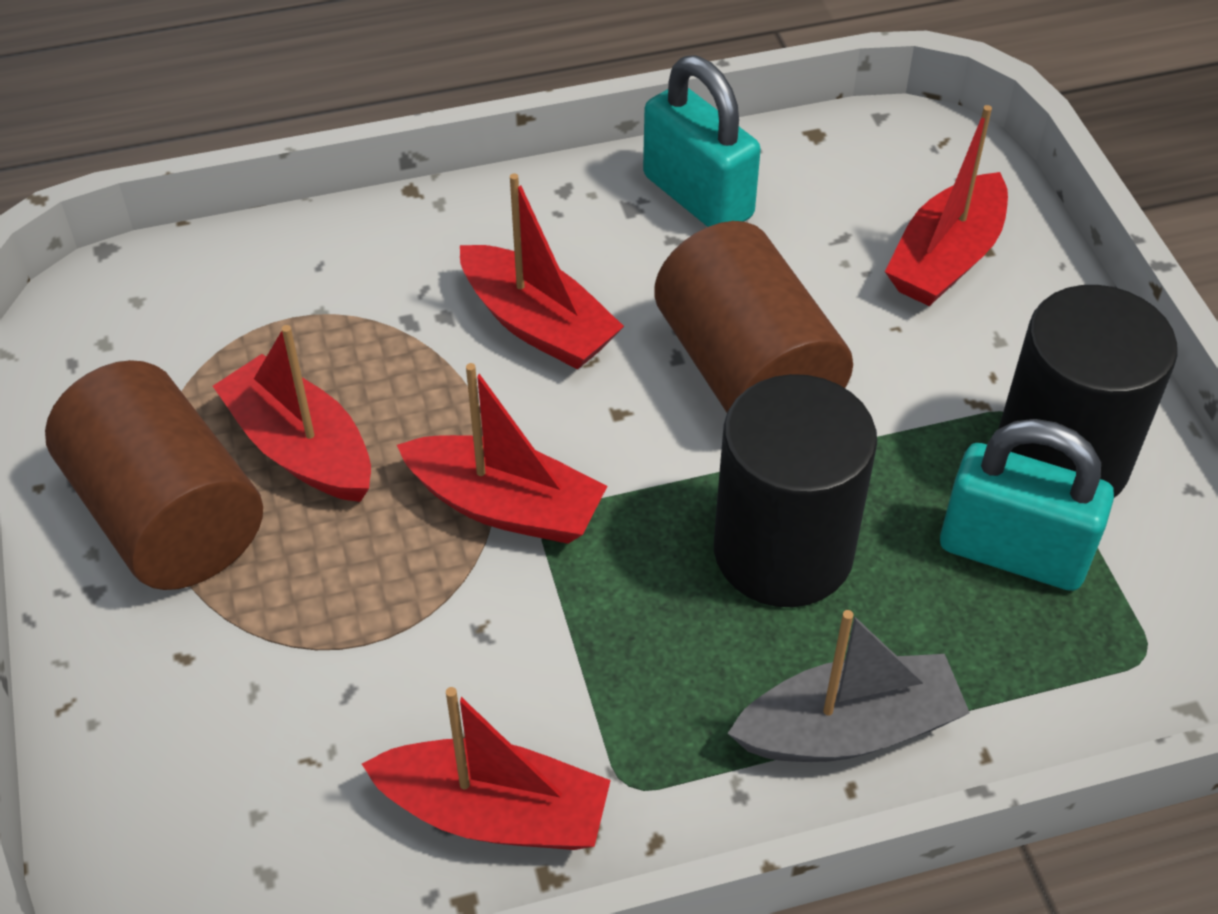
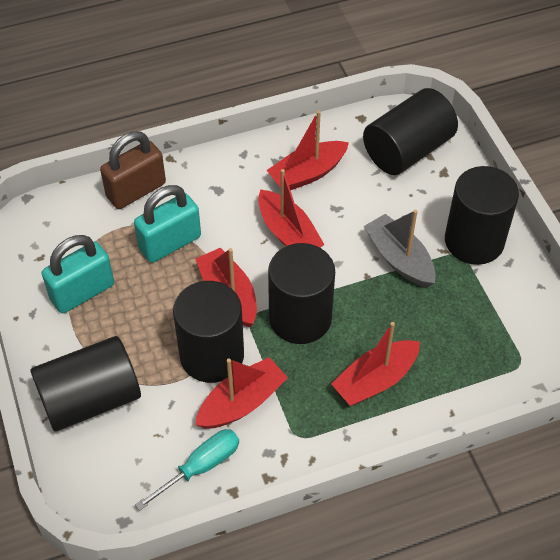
black cylinder: [714,374,877,607] [999,285,1177,498] = 2 -> [30,336,141,432] [173,281,244,383] [268,243,335,344] [363,88,458,175] [445,166,519,265] = 5
brown cylinder: [45,360,263,590] [654,221,853,412] = 2 -> none = 0
brown padlock: none = 0 -> [100,132,166,209] = 1
turquoise screwdriver: none = 0 -> [135,429,239,511] = 1

